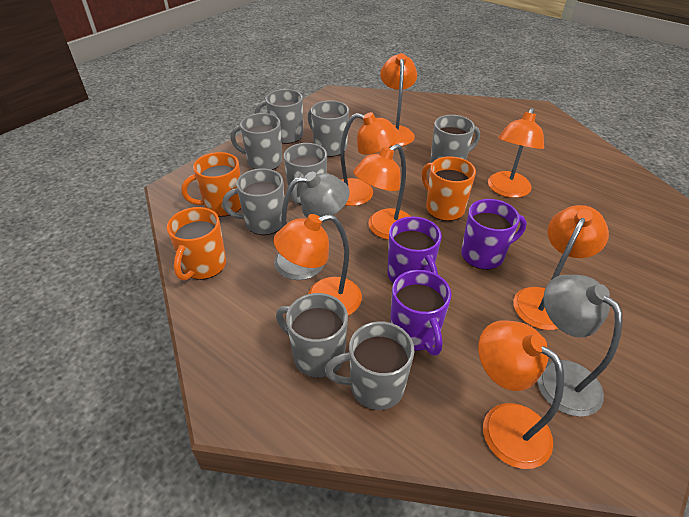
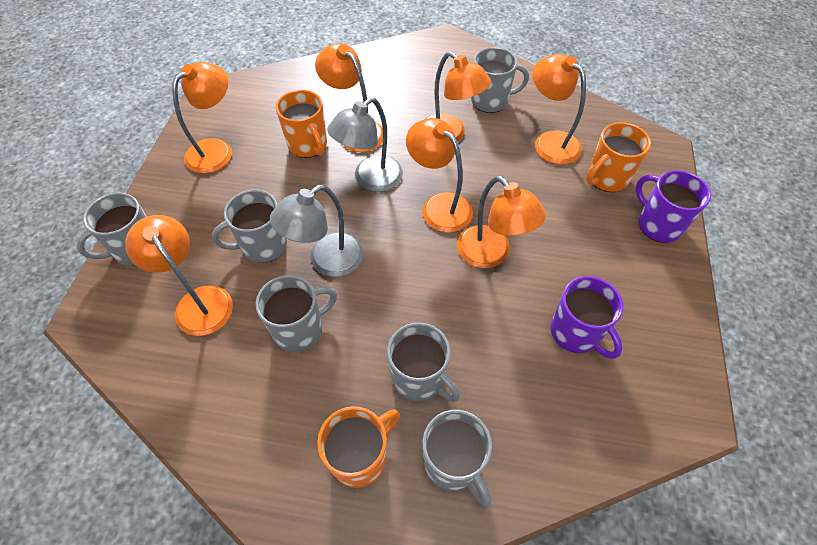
grey mug: [222,168,284,235] [230,113,282,170] [255,89,303,144] [276,293,348,378] [284,143,327,205] [308,100,349,157] [325,321,414,410] [430,115,480,163] = 8 -> [76,193,147,266] [212,190,287,263] [256,275,337,352] [387,323,460,402] [423,410,492,506] [471,47,529,113] = 6
purple mug: [387,216,442,283] [390,270,451,355] [461,199,527,270] = 3 -> [551,276,623,359] [636,170,711,243] = 2

